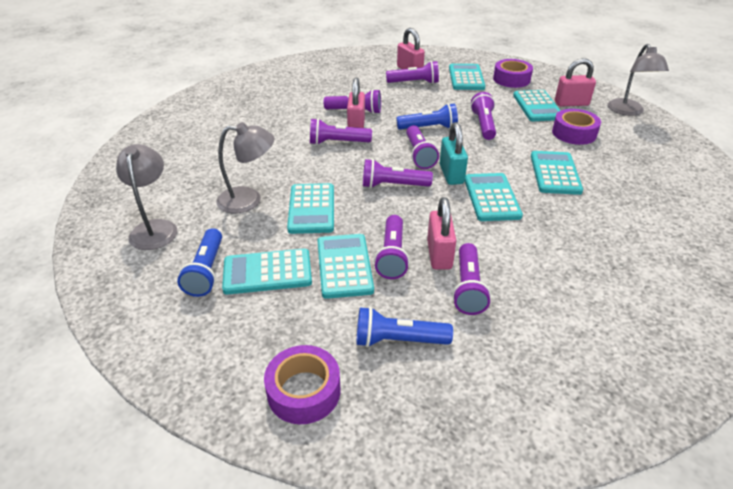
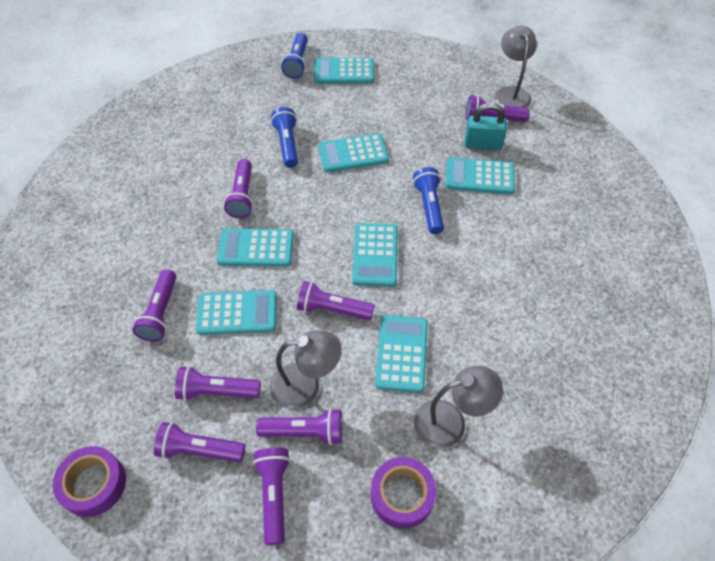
pink padlock: [347,77,365,128] [397,28,425,69] [427,197,457,270] [555,58,596,106] = 4 -> none = 0
purple tape: [264,345,341,424] [493,59,533,88] [552,109,601,145] = 3 -> [53,446,126,517] [371,457,436,529] = 2

